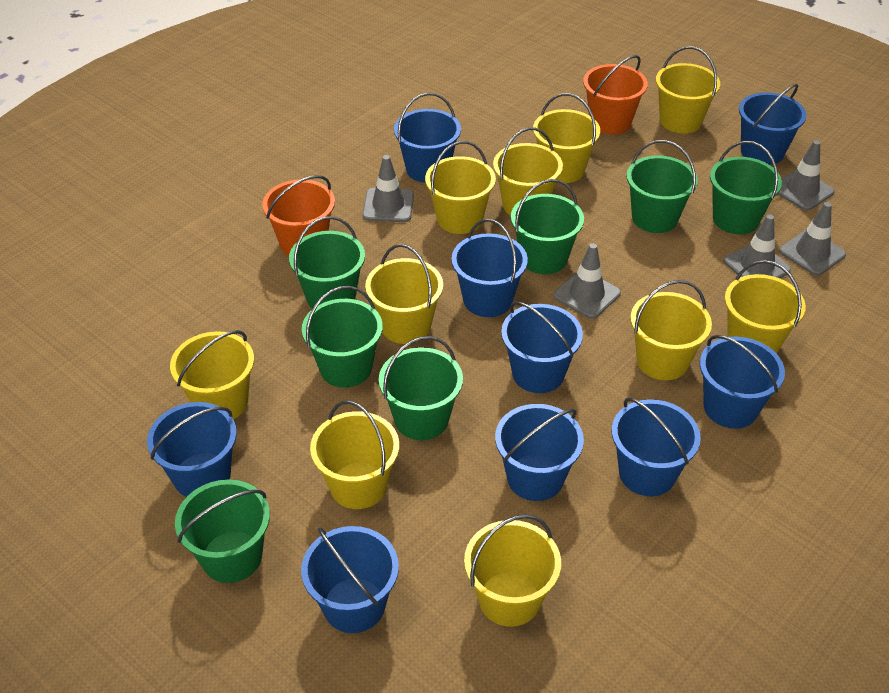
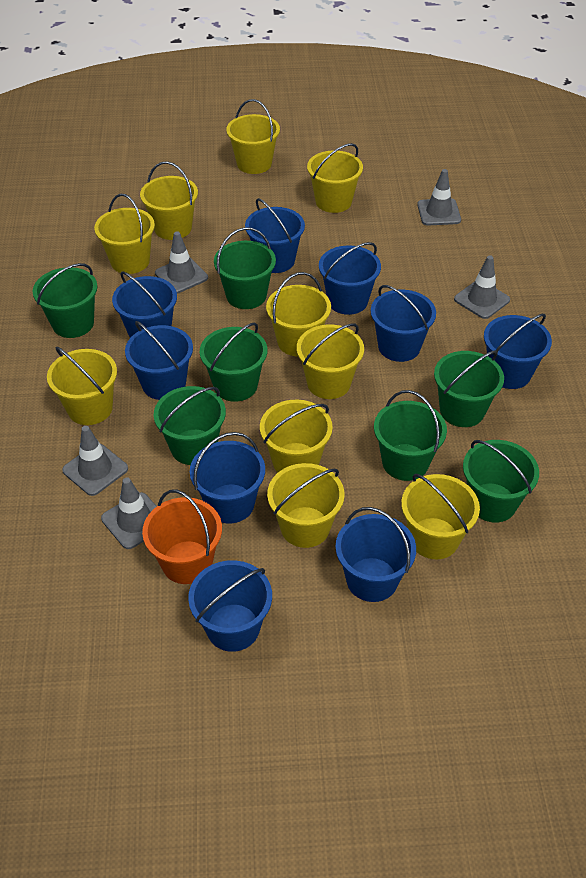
orange bucket: [262,175,335,256] [583,55,648,134] = 2 -> [142,489,222,584] = 1

